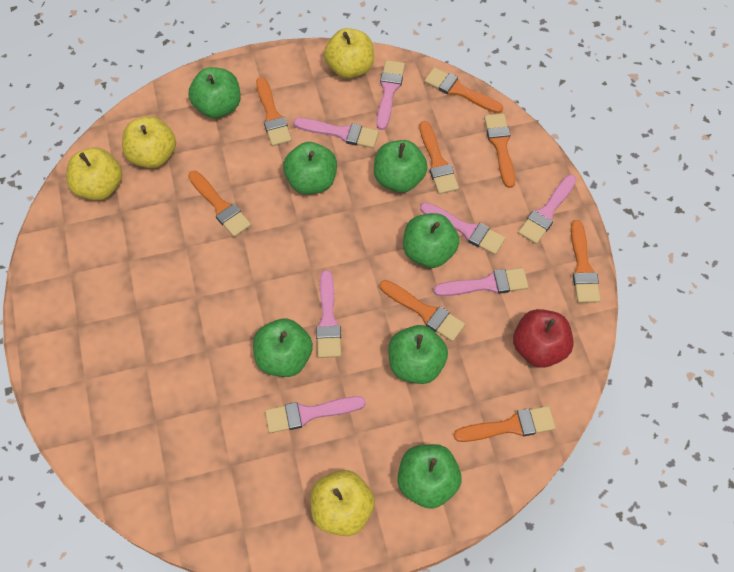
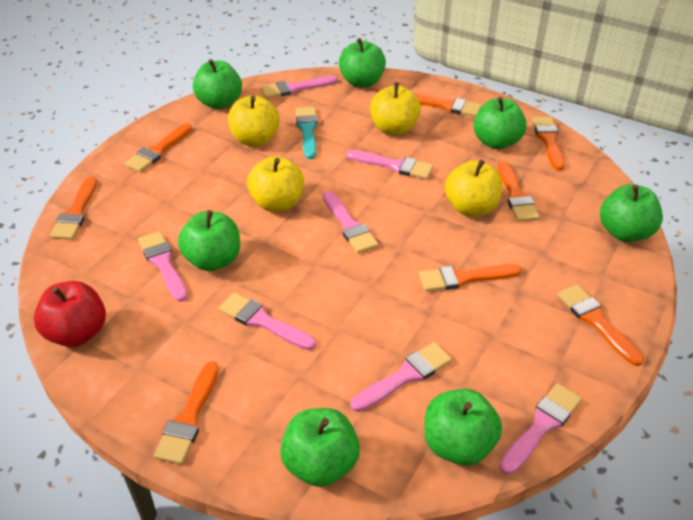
turquoise brush: none = 0 -> [296,107,318,159] = 1

